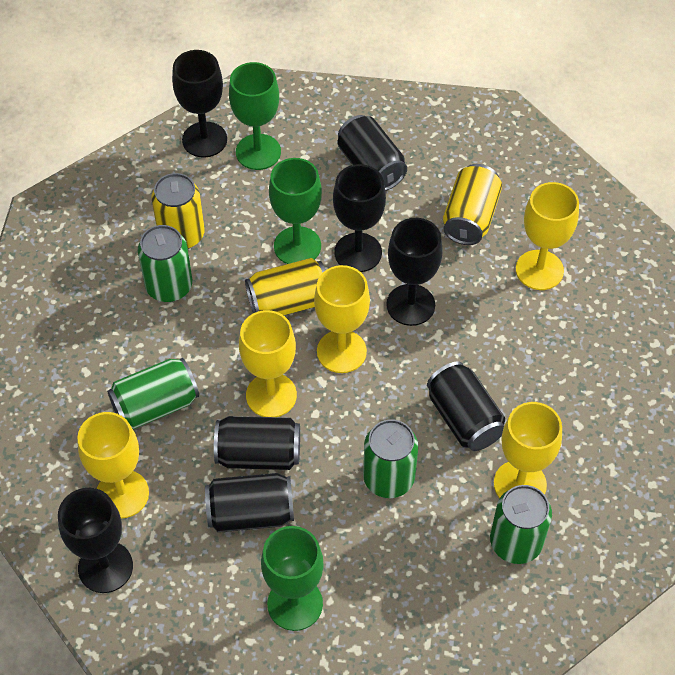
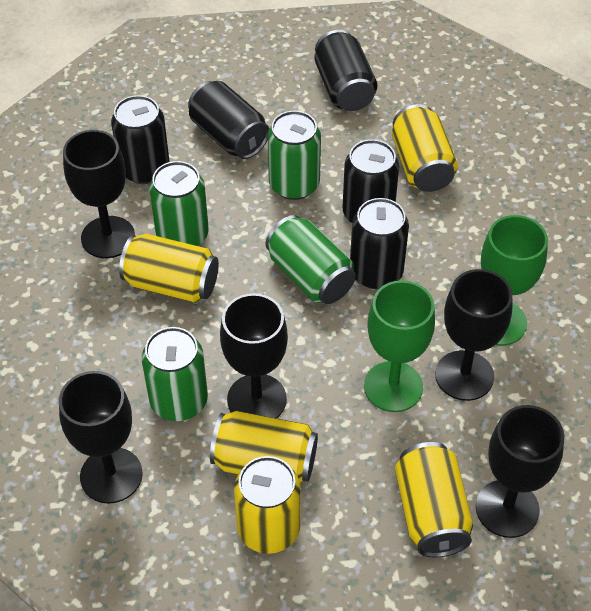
black can: [205,473,294,532] [214,416,300,470] [338,115,407,191] [427,362,505,451] = 4 -> [111,95,169,184] [188,81,269,159] [315,30,377,111] [343,139,399,223] [350,198,409,289] = 5
black goblet: [58,488,133,593] [172,50,227,158] [333,164,386,272] [386,218,443,326] = 4 -> [59,371,143,504] [63,130,135,258] [220,293,288,418] [435,269,513,401] [476,405,564,538] = 5
green goblet: [229,62,281,170] [261,526,324,631] [269,158,322,264] = 3 -> [364,280,435,412] [481,215,548,346] = 2
yellow can: [152,173,204,249] [245,258,325,315] [443,164,502,245] = 3 -> [119,234,219,303] [210,411,318,483] [234,456,301,554] [392,104,458,192] [395,442,473,557] = 5
yellow goblet: [77,412,149,519] [239,310,297,417] [314,265,370,373] [494,402,562,498] [516,182,579,290] = 5 -> none = 0

